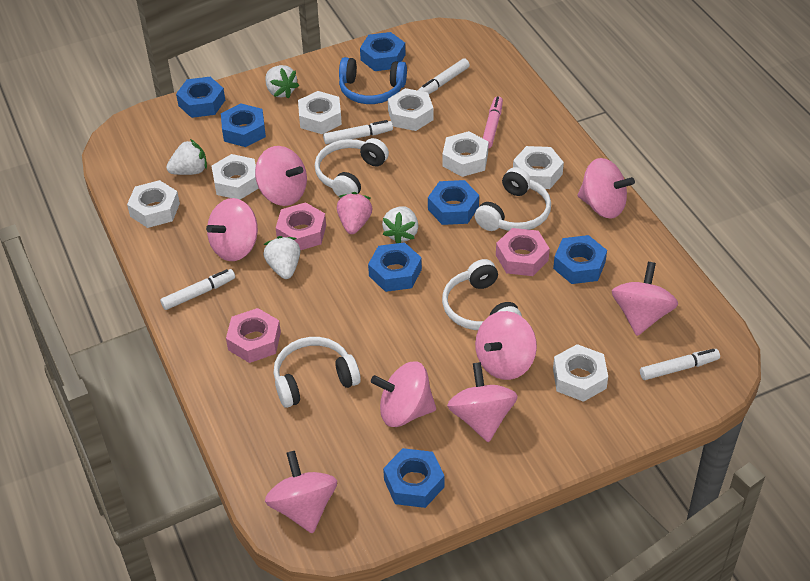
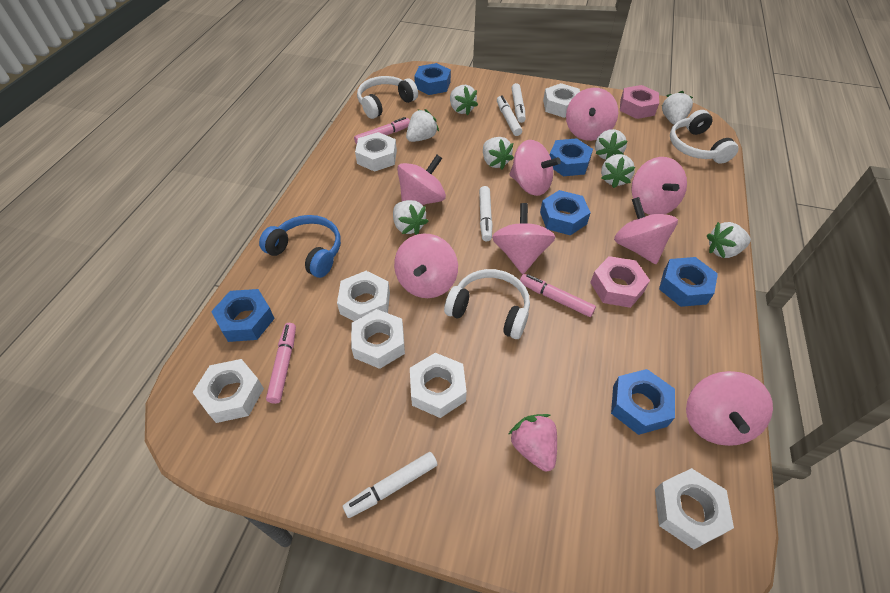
blue nut: [176,77,225,118] [221,104,266,147] [360,32,406,71] [368,242,422,292] [383,448,445,508] [428,180,479,225] [553,235,607,284] = 7 -> [211,289,275,342] [414,63,451,95] [540,190,591,236] [550,138,593,176] [611,369,675,435] [659,257,718,307] = 6
pink marker: [483,96,503,149] = 1 -> [266,323,296,404] [354,117,410,144] [520,274,596,317] = 3
pink nut: [226,308,281,363] [276,202,326,250] [496,228,550,276] = 3 -> [590,256,650,308] [620,85,659,119] = 2
white headphones: [274,337,361,408] [315,138,389,198] [442,259,522,330] [475,167,551,231] = 4 -> [357,76,418,119] [444,269,530,339] [670,110,739,164] = 3
white strawberry: [166,139,207,175] [263,236,300,279] [265,65,299,99] [382,206,418,243] = 4 -> [393,200,429,235] [406,109,439,142] [450,85,478,115] [483,137,514,169] [595,129,627,160] [601,154,635,188] [662,91,693,125] [707,222,751,258] = 8

